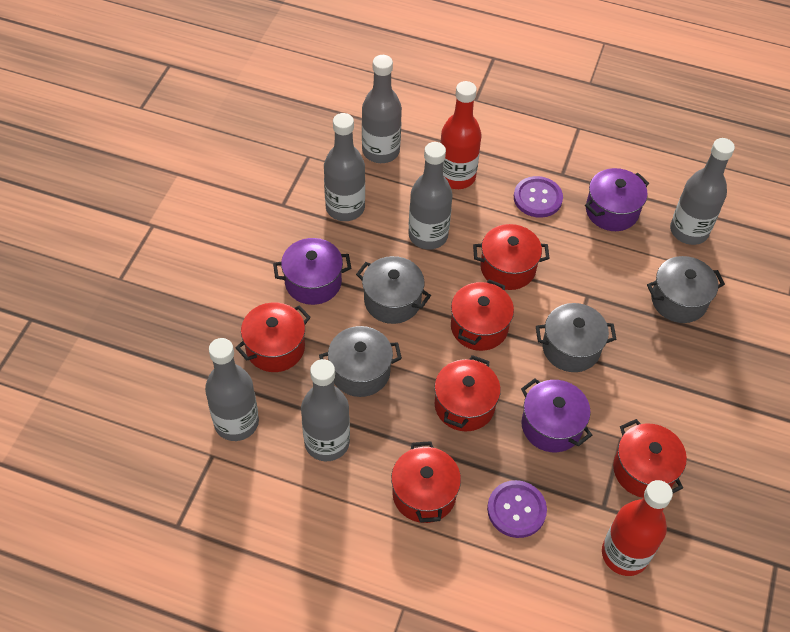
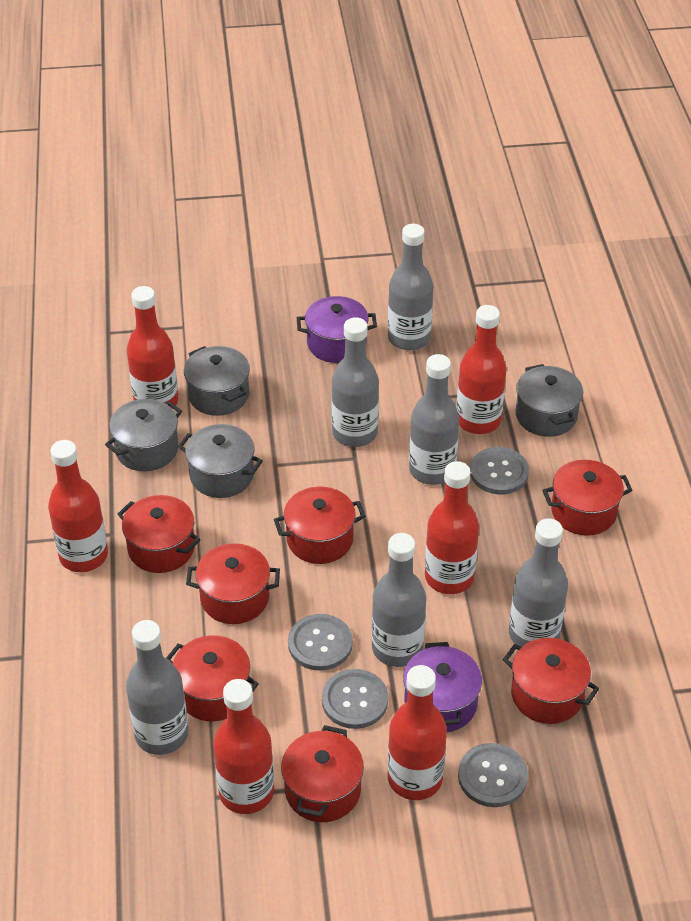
grey button: none = 0 -> [288,614,353,671] [322,669,388,729] [458,743,528,807] [470,447,529,495] = 4
purple button: [487,480,547,538] [514,176,563,218] = 2 -> none = 0
purple pot: [273,238,351,305] [521,378,592,452] [585,168,649,231] = 3 -> [297,296,377,363] [403,642,482,732] = 2
red bottle: [440,81,481,189] [602,480,673,576] = 2 -> [48,440,108,572] [127,286,178,409] [213,679,274,814] [388,665,447,800] [425,461,479,594] [456,305,507,434] = 6
red pot: [236,302,311,372] [391,441,461,523] [434,355,501,431] [451,279,514,351] [473,224,550,290] [613,419,687,498] = 6 -> [117,495,201,573] [166,635,258,721] [186,543,280,624] [274,487,366,564] [281,725,364,822] [503,638,599,724] [542,460,633,536] = 7

